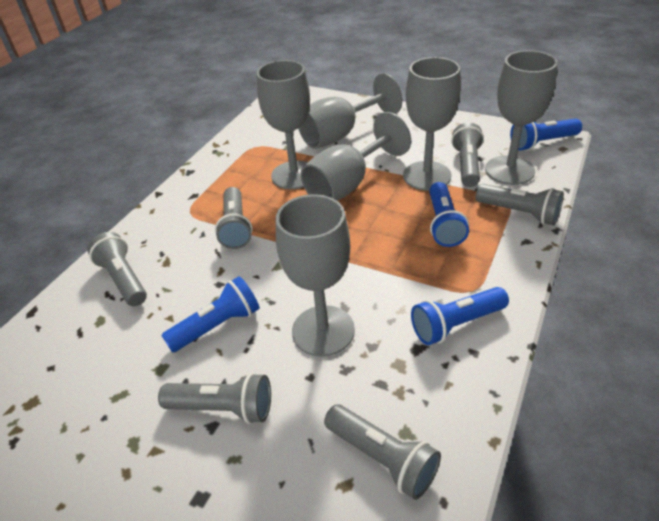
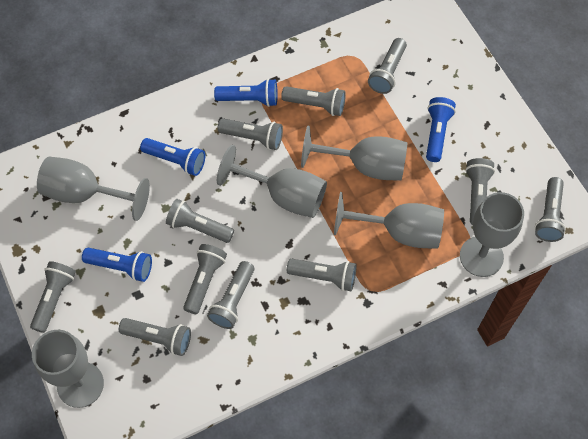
grey flashlight: [87,232,147,306] [158,373,271,424] [215,187,253,249] [324,404,441,500] [451,122,484,187] [475,184,564,225] = 6 -> [30,261,76,333] [119,318,191,356] [166,199,234,243] [183,244,227,314] [207,261,254,329] [218,118,283,150] [281,86,346,116] [287,259,357,291] [368,38,407,94] [465,158,495,225] [535,177,566,242] = 11

